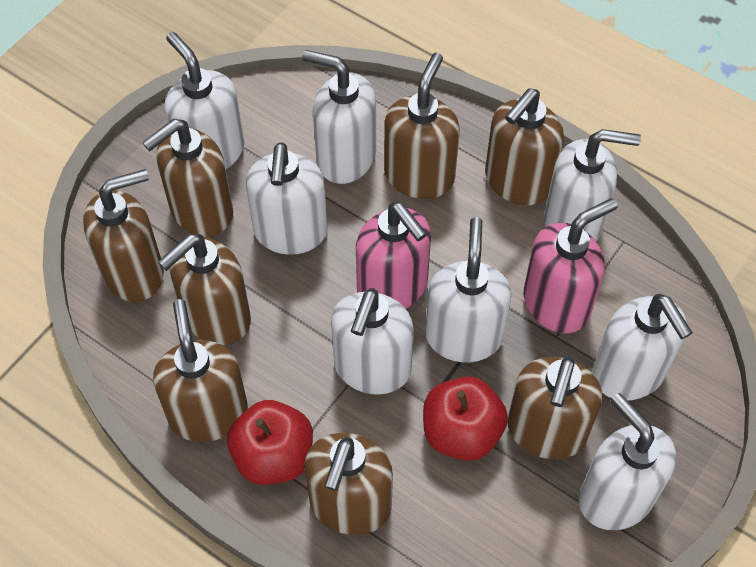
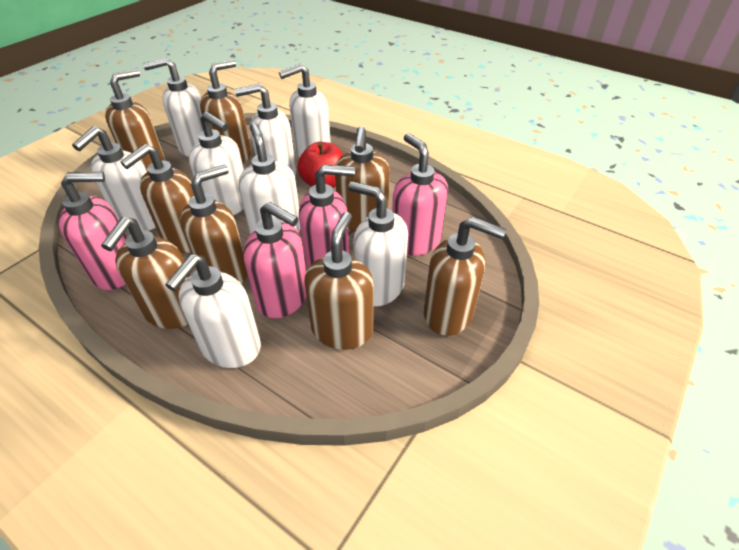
pink soap dispenser: [356,202,431,309] [524,198,617,334] = 2 -> [59,172,127,290] [243,202,307,318] [299,165,355,269] [392,133,448,256] = 4
red apple: [227,400,313,485] [423,376,508,461] = 2 -> [298,141,343,188] = 1

